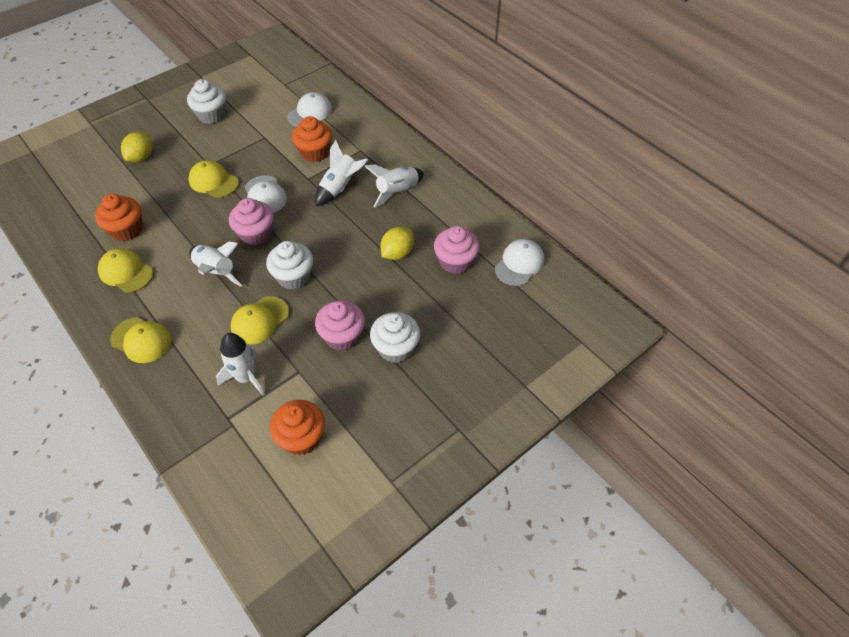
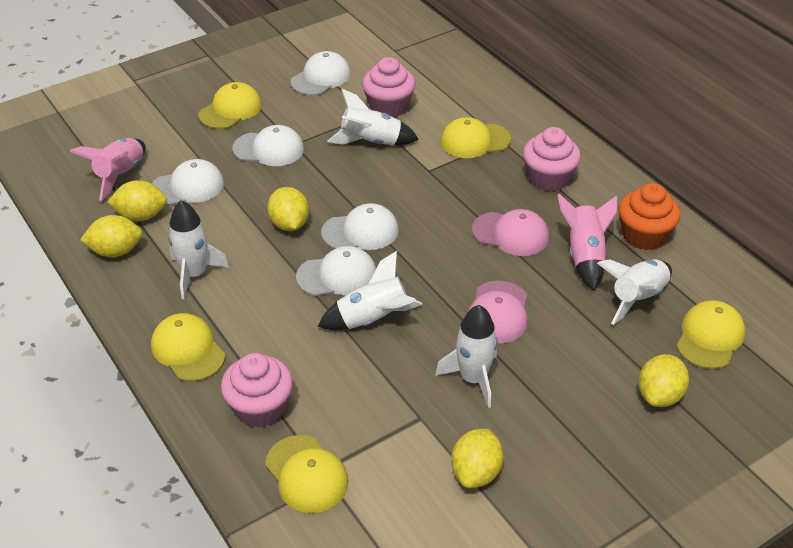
orange cupcake: [95,194,142,241] [270,400,325,455] [292,116,332,162] = 3 -> [619,183,680,250] = 1
pink cap: none = 0 -> [468,280,528,343] [472,209,549,256] = 2
pink rocket: none = 0 -> [69,138,146,201] [558,193,617,291] = 2
white cap: [245,176,287,213] [287,92,332,127] [495,239,545,286] = 3 -> [152,159,224,206] [232,125,304,166] [291,51,351,96] [296,246,376,296] [321,203,399,250] = 5
white cupcake: [187,79,226,124] [266,241,313,289] [370,312,420,363] = 3 -> none = 0
white rocket: [189,242,243,287] [216,333,265,396] [315,140,368,206] [364,165,424,208] = 4 -> [168,200,229,299] [318,251,423,330] [327,89,419,145] [435,305,497,408] [597,259,672,325] = 5
yellow cap: [98,248,153,292] [110,317,171,363] [188,160,239,198] [231,296,289,344] = 4 -> [151,313,226,381] [199,82,262,129] [265,435,349,513] [441,117,511,158] [676,300,745,369] = 5
yellow lemon: [121,132,153,162] [380,227,414,260] = 2 -> [80,215,143,257] [107,180,167,221] [267,187,309,231] [451,429,504,488] [638,354,689,407] = 5

